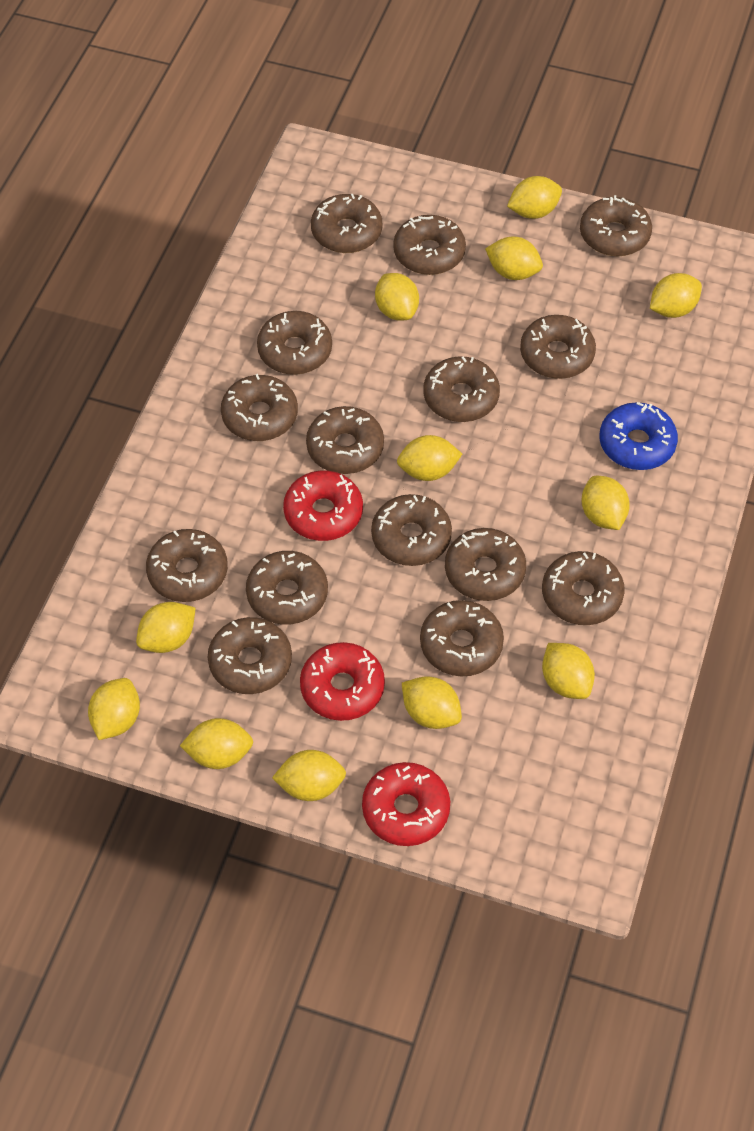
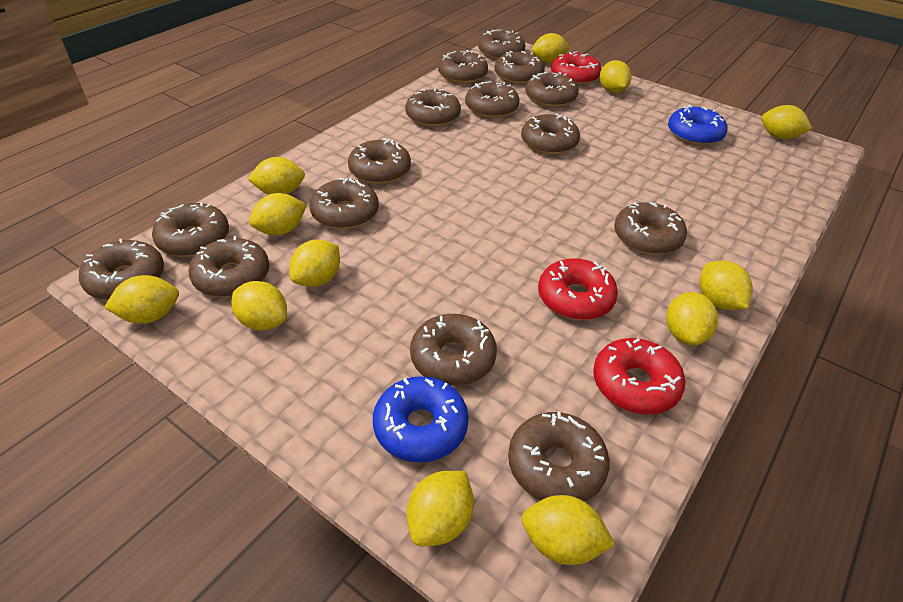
blue donut: [599,402,678,470] = 1 -> [373,376,469,463] [668,105,728,146] = 2

